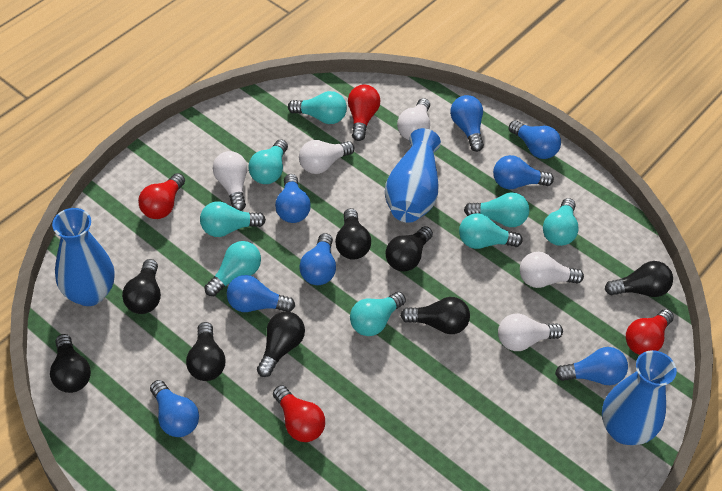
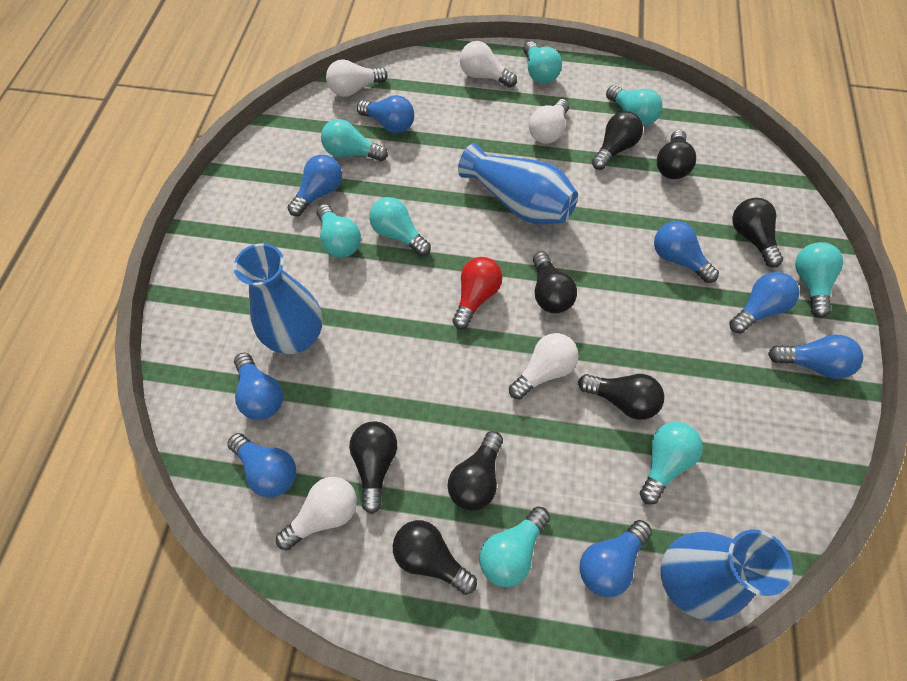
red light bulb: [138,173,185,219] [273,385,325,442] [348,85,381,141] [626,309,674,355] = 4 -> [452,257,503,329] = 1

